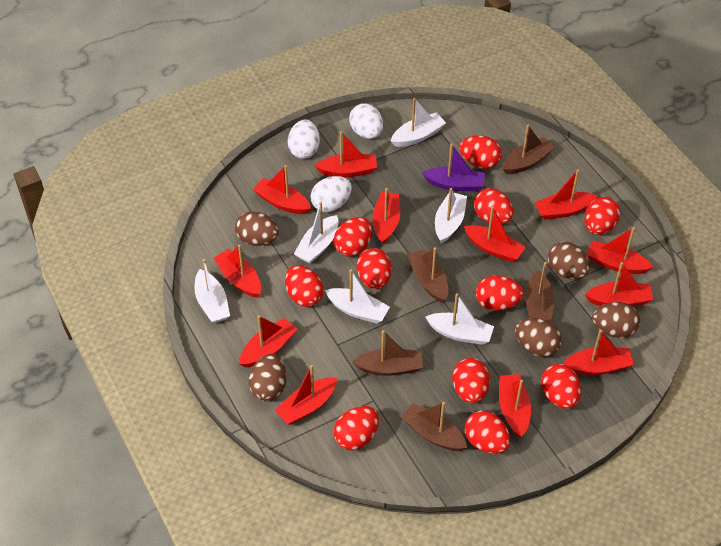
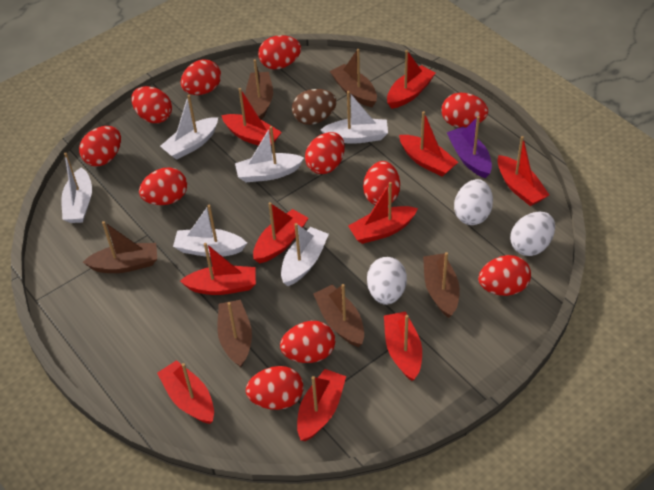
brown boat: [352,330,423,376] [401,402,467,451] [408,247,448,303] [503,125,555,174] [525,262,554,323] = 5 -> [83,221,157,273] [217,300,252,367] [245,59,273,120] [313,284,364,347] [330,49,377,107] [423,252,460,318] = 6
brown egg: [235,211,279,246] [249,354,286,401] [515,318,562,357] [548,242,590,280] [592,302,640,338] = 5 -> [292,89,337,125] = 1
red boat: [214,245,261,298] [239,316,298,367] [253,165,311,214] [275,365,337,425] [315,131,377,178] [372,188,400,244] [464,206,526,262] [499,374,531,437] [534,169,597,220] [563,330,634,375] [585,262,654,306] [587,227,653,274] = 12 -> [157,360,214,424] [180,243,256,295] [221,88,282,146] [253,202,309,263] [297,369,346,441] [348,182,418,244] [384,312,422,381] [387,50,435,109] [399,111,458,177] [497,136,549,206] = 10

